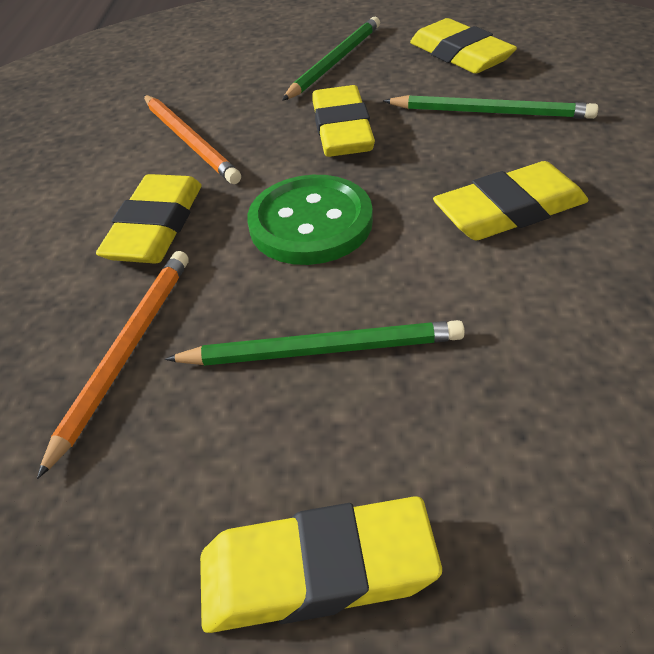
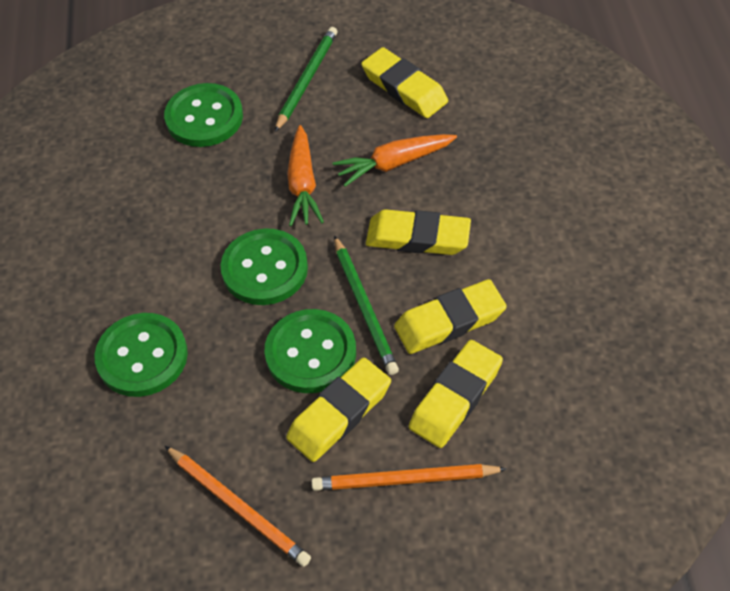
green button: [247,175,373,265] = 1 -> [95,313,188,397] [164,83,243,147] [221,228,308,305] [264,309,356,393] = 4
green pencil: [165,320,465,366] [282,17,380,101] [383,95,598,119] = 3 -> [275,27,337,132] [334,235,399,375] = 2
orange carrot: none = 0 -> [287,125,324,226] [333,134,457,187] = 2

